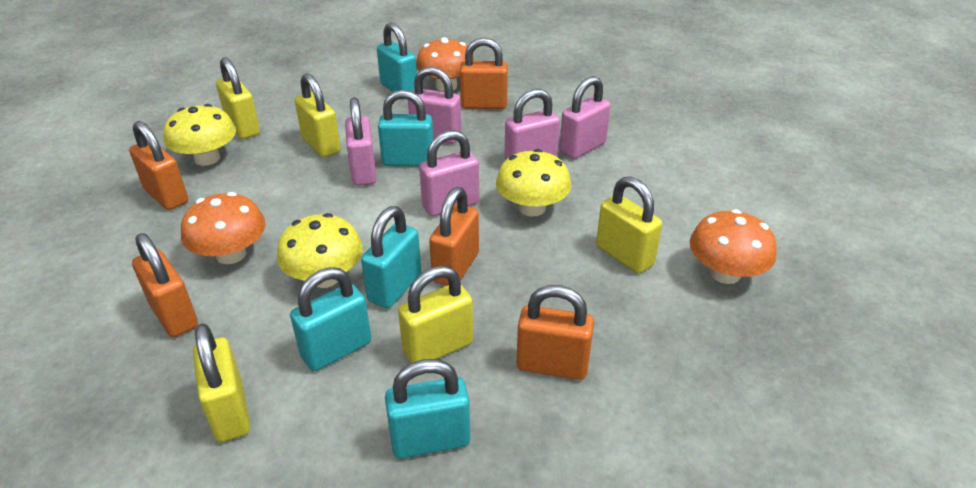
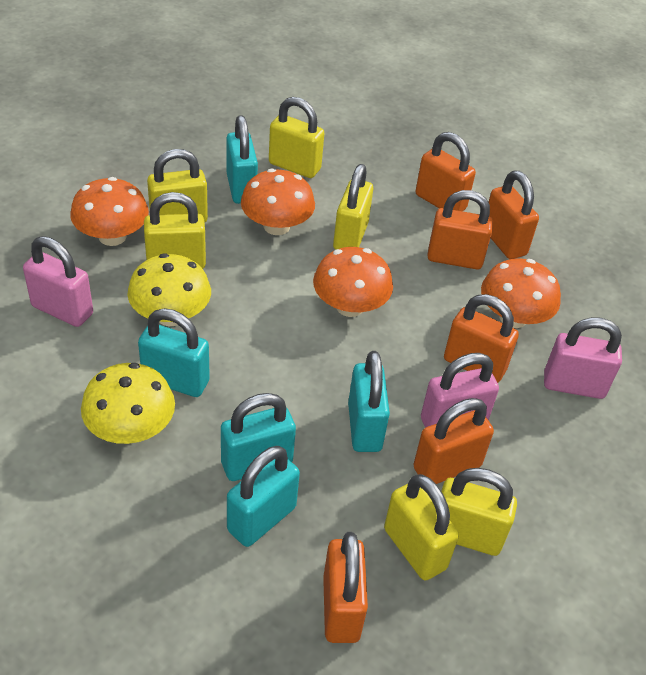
orange mushroom: [181,192,266,264] [416,37,475,92] [690,209,777,284] = 3 -> [70,177,149,246] [241,169,315,235] [313,247,393,317] [481,258,561,328] = 4
orange padlock: [129,121,188,210] [132,233,198,337] [429,187,479,286] [460,38,508,109] [516,285,594,380] = 5 -> [323,532,368,643] [413,398,494,484] [416,132,476,211] [427,190,493,269] [444,294,519,383] [488,171,539,259] = 6
pink padlock: [345,97,377,186] [408,67,461,144] [419,130,479,216] [504,89,560,160] [560,76,611,159] = 5 -> [23,236,93,327] [421,353,499,428] [544,317,622,399] = 3
yellow mushroom: [164,104,236,166] [277,213,363,288] [496,149,571,217] = 3 -> [81,363,175,444] [127,253,211,326] = 2
yellow padlock: [193,324,251,442] [216,57,260,139] [295,73,341,157] [398,266,473,363] [596,176,662,273] = 5 -> [144,192,206,269] [147,149,208,222] [269,97,324,178] [333,164,373,250] [384,474,459,581] [441,468,517,556] = 6

